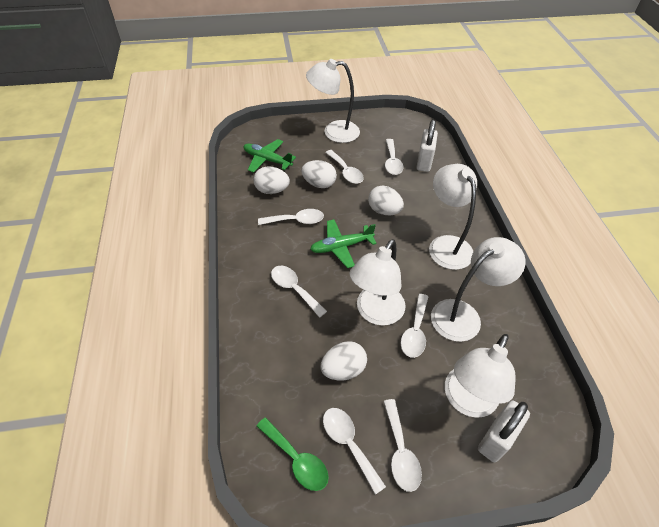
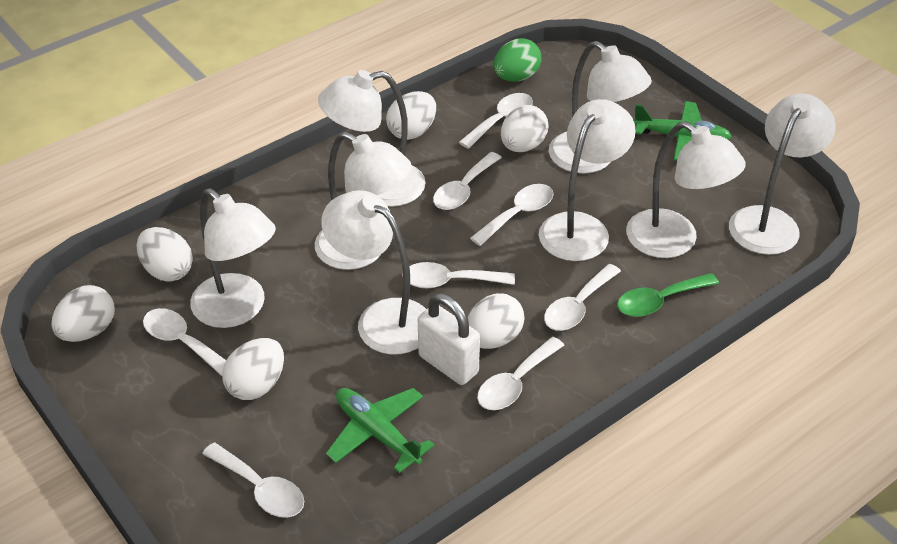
green egg: none = 0 -> [494,38,542,82] = 1
white egg: [253,167,290,194] [301,160,337,188] [320,341,367,380] [368,186,404,215] = 4 -> [51,285,114,342] [136,227,193,282] [222,338,284,400] [386,91,436,140] [468,293,525,349] [501,105,548,152] = 6
white lamp: [306,59,360,143] [349,239,405,326] [429,164,477,270] [431,237,526,342] [445,334,516,418] = 5 -> [190,188,276,328] [315,132,412,270] [318,70,426,207] [321,190,426,354] [539,99,636,261] [549,41,652,174] [626,121,746,258] [729,93,836,255] = 8
white padlock: [417,120,438,172] [478,401,530,462] = 2 -> [418,293,480,385] = 1
white spoon: [258,209,324,225] [271,266,327,318] [323,408,386,495] [325,150,364,184] [383,399,422,492] [385,139,403,175] [400,294,428,358] = 7 -> [143,308,226,376] [202,442,304,518] [402,262,515,288] [433,152,502,210] [459,93,533,149] [470,184,554,246] [477,337,565,410] [544,264,621,331] = 8

